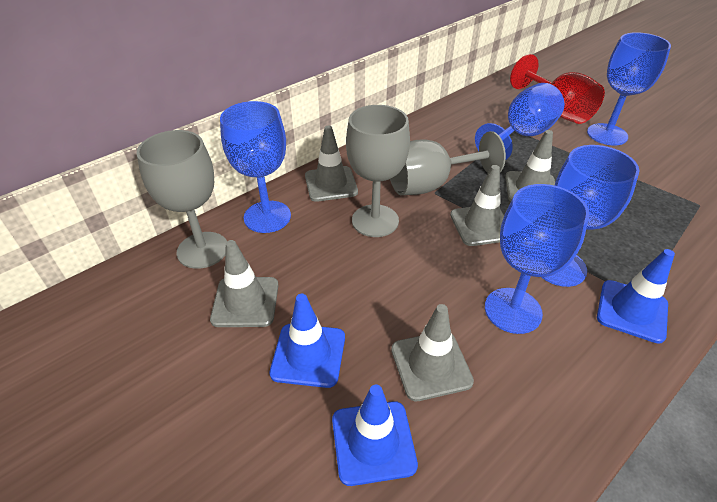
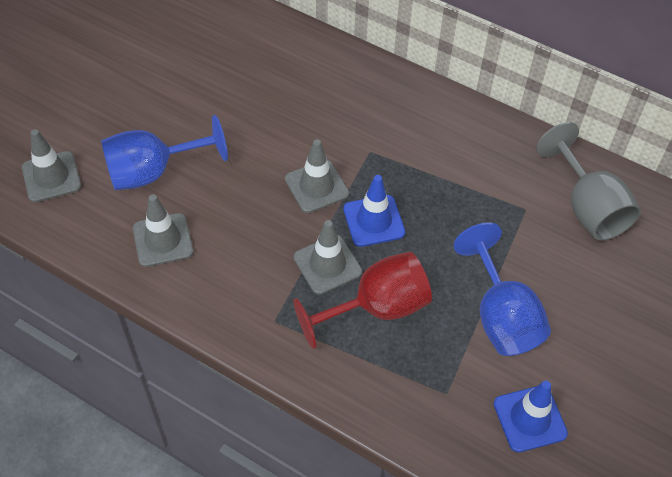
blue goblet: [220,101,291,233] [475,83,565,161] [485,184,589,334] [541,145,639,287] [587,32,671,145] = 5 -> [101,115,228,190] [453,222,551,356] = 2
blue traffic cone: [269,294,345,388] [332,385,418,486] [597,249,675,344] = 3 -> [343,175,405,247] [494,381,568,452] = 2
grey goblet: [136,130,227,269] [346,105,410,237] [390,131,506,195] = 3 -> [536,122,641,240] = 1
grey traffic cone: [210,240,279,327] [305,125,358,202] [391,304,474,401] [450,165,504,246] [505,130,555,201] = 5 -> [22,129,81,203] [133,195,193,267] [285,139,349,213] [293,220,362,295] = 4

